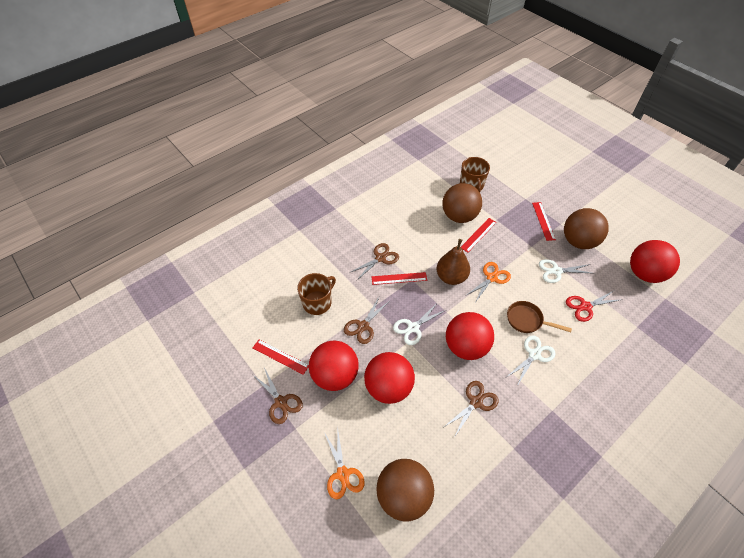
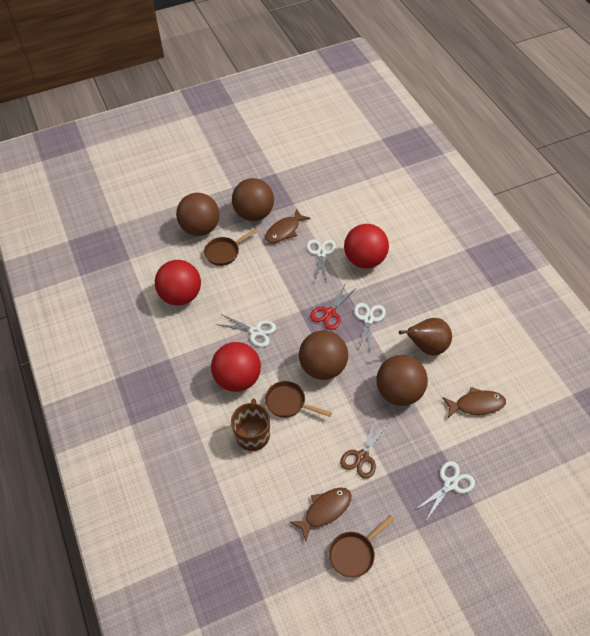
brown ball: [377,459,434,521] [442,183,482,223] [564,208,609,249] = 3 -> [176,193,219,236] [232,178,274,221] [299,330,348,380] [377,355,428,406] = 4
brown fish: none = 0 -> [265,208,311,243] [290,488,351,541] [442,387,506,418] = 3
brown mug: [297,273,336,315] [460,157,490,192] = 2 -> [231,398,270,451] = 1
brown pan: [507,301,572,333] = 1 -> [204,228,258,266] [265,381,332,418] [329,515,394,578] = 3
brown scissors: [253,368,303,424] [344,297,388,344] [349,243,399,280] [444,381,499,436] = 4 -> [340,420,388,479] = 1
orange scissors: [324,432,364,499] [465,262,511,301] = 2 -> none = 0
red ball: [309,340,359,391] [364,352,415,404] [446,312,494,360] [630,240,680,283] = 4 -> [155,260,201,306] [211,342,261,392] [344,224,389,269] = 3
red ruler: [253,340,309,375] [372,272,427,285] [461,218,497,252] [532,202,556,241] = 4 -> none = 0
white scissors: [393,302,446,345] [507,335,556,386] [539,259,595,283] = 3 -> [216,314,276,347] [306,239,336,283] [354,303,386,351] [415,461,475,521] = 4

